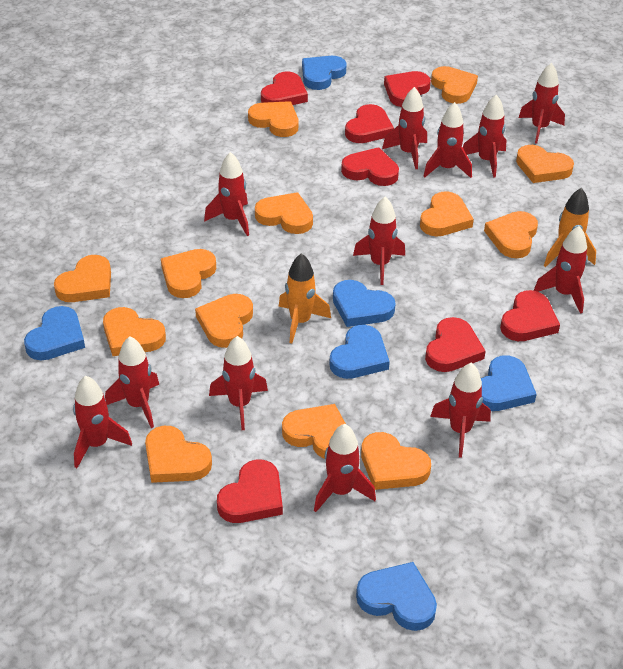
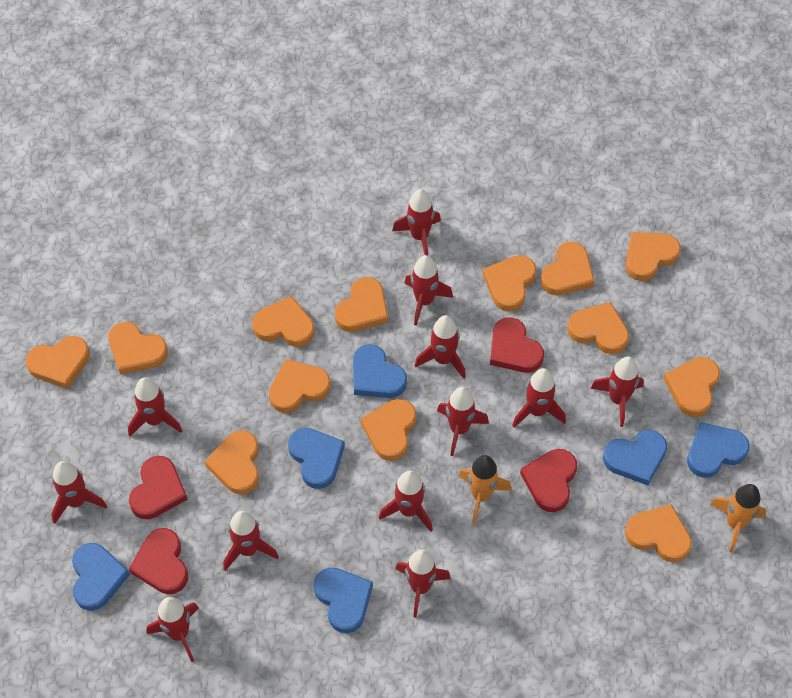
red heart: [217,459,283,523] [261,71,308,105] [341,147,399,186] [345,104,394,143] [384,71,431,107] [425,317,486,372] [500,290,560,341] = 7 -> [129,456,188,519] [129,528,188,594] [490,317,544,373] [520,449,577,512] = 4

